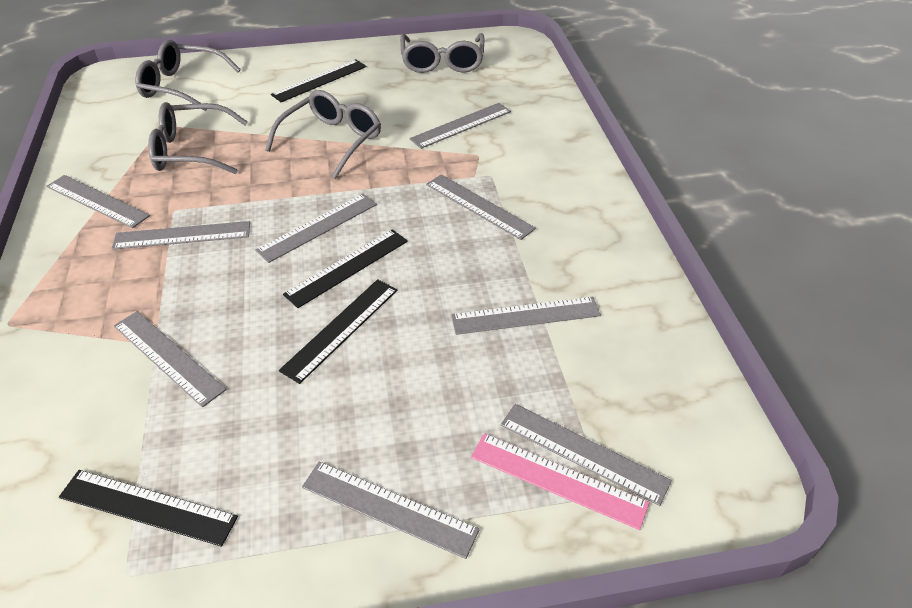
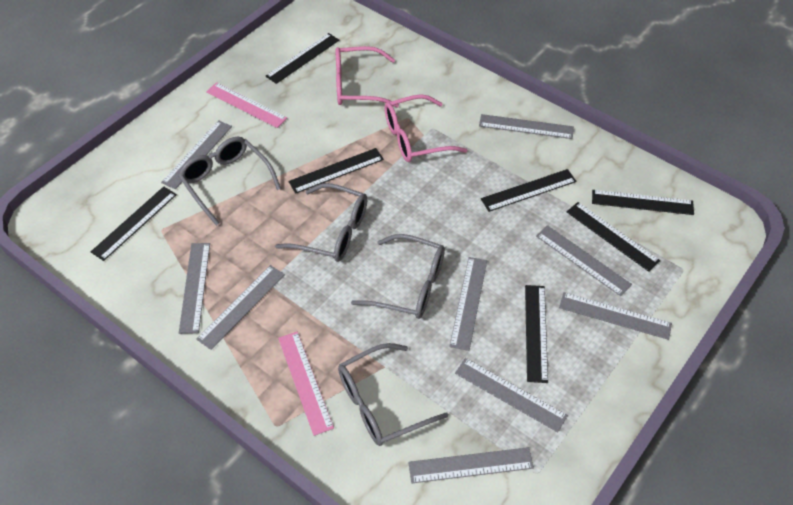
black ruler: [59,470,238,547] [271,59,367,102] [279,279,397,384] [283,229,408,308] = 4 -> [91,186,177,261] [266,33,339,84] [288,148,384,194] [481,169,576,212] [525,285,548,383] [567,202,660,272] [592,190,694,215] = 7
pink glasses: none = 0 -> [336,46,399,108] [384,94,467,162] = 2
pink ruler: [471,433,650,530] = 1 -> [206,82,287,128] [278,332,334,436] = 2

